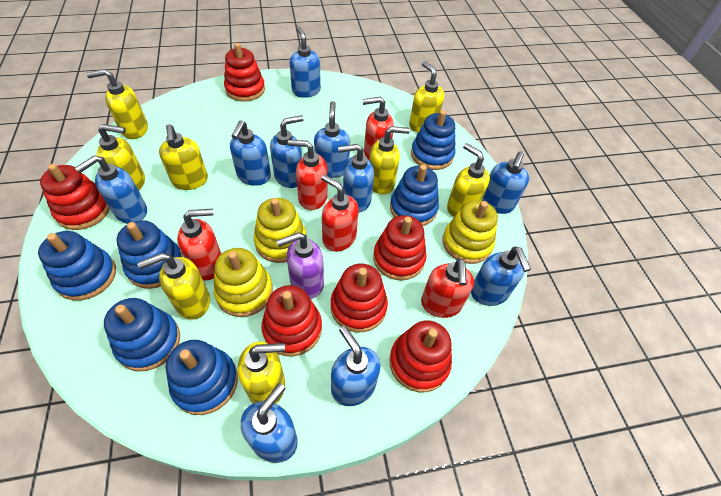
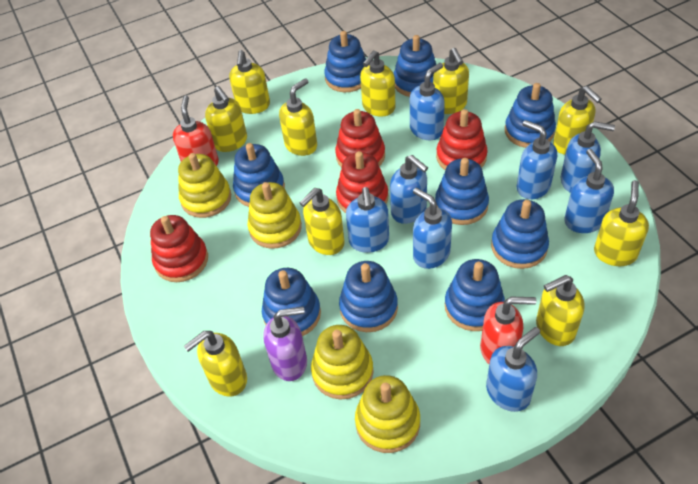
blue soap dispenser: [75,155,147,224] [230,120,271,186] [241,383,298,463] [270,115,304,188] [289,26,321,98] [314,101,350,178] [331,326,381,406] [338,144,374,213] [471,246,531,306] [482,151,529,214] = 10 -> [346,187,389,253] [390,155,428,224] [410,63,445,140] [413,188,452,269] [486,327,540,412] [517,120,557,199] [561,121,615,193] [564,149,614,233] = 8
blue stacking toy: [38,231,116,301] [104,298,180,371] [116,220,183,289] [166,340,238,415] [390,164,439,226] [411,110,455,170] = 6 -> [233,143,285,207] [262,268,321,336] [324,31,366,92] [339,261,398,332] [394,35,436,97] [435,158,489,225] [445,259,505,331] [491,199,549,269] [505,83,556,148] = 9
red soap dispenser: [177,209,222,280] [288,140,328,210] [321,174,359,252] [362,97,394,160] [421,258,474,318] = 5 -> [173,96,219,166] [480,297,536,364] = 2
red stacking toy: [40,164,110,230] [224,43,265,102] [262,285,322,357] [331,264,388,332] [373,215,427,280] [389,320,452,392] = 6 -> [150,215,208,282] [335,109,385,168] [336,151,388,213] [436,109,488,170] = 4
yellow soap dispenser: [86,69,148,139] [97,124,145,190] [137,253,210,320] [159,124,208,190] [238,342,285,404] [369,126,410,195] [409,61,444,132] [447,143,490,217] = 8 -> [184,331,247,397] [205,86,247,152] [229,50,270,114] [279,78,317,156] [299,188,345,255] [360,50,396,116] [433,48,469,114] [536,275,585,346] [553,86,602,154] [594,180,649,266] = 10
yellow stacking toy: [214,248,273,317] [254,198,307,263] [443,200,498,264] = 3 -> [178,153,231,218] [247,182,302,249] [311,325,374,400] [355,375,420,453] = 4

